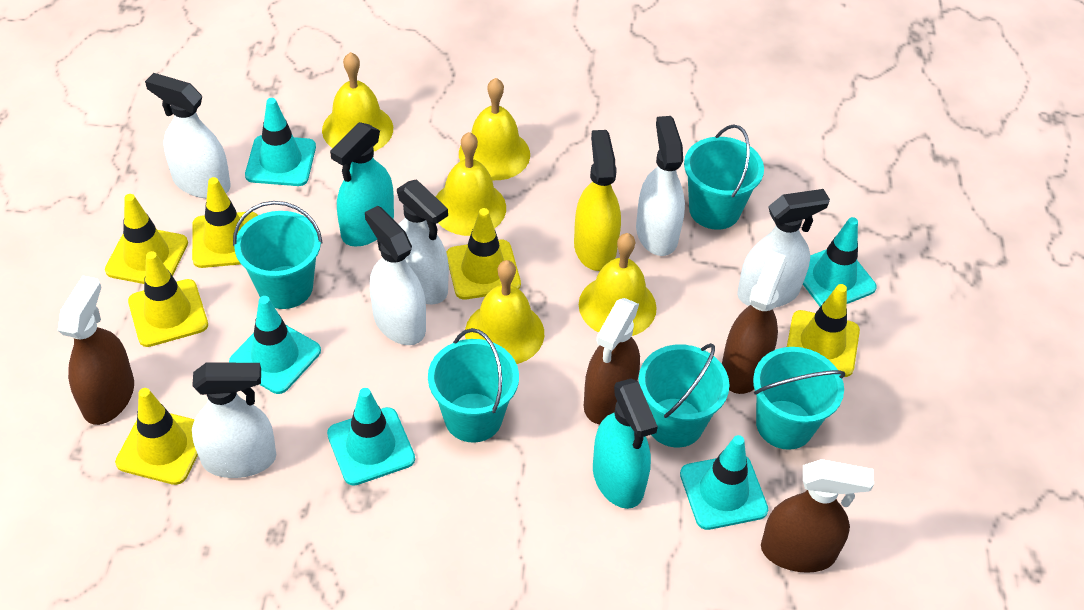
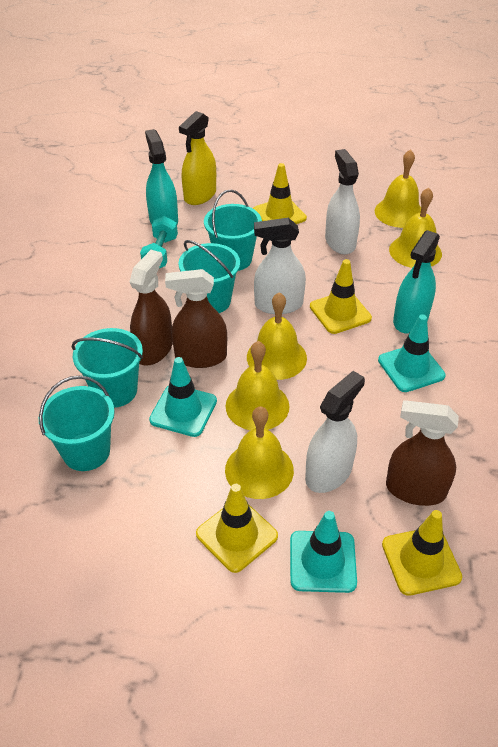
brown spray bottle: [58,275,134,425] [584,298,640,424] [722,251,787,394] [761,459,874,573] = 4 -> [130,250,173,366] [165,269,227,368] [386,400,459,506] = 3
turquoise bucket: [233,201,323,309] [428,328,519,442] [638,343,729,447] [684,124,764,230] [753,347,845,450] = 5 -> [39,376,115,471] [72,328,143,408] [178,240,240,313] [204,190,262,271] = 4
turquoise dumbbell: none = 0 -> [140,216,178,268] = 1
turquoise traffic cone: [229,296,321,394] [245,98,316,186] [327,388,415,486] [680,435,768,530] [803,217,877,307] = 5 -> [149,357,217,437] [290,511,357,593] [378,314,446,392] = 3
white spray bottle: [145,73,231,198] [192,362,276,478] [365,206,426,345] [397,179,449,304] [636,116,685,256] [737,189,830,308] = 6 -> [254,218,306,314] [305,371,365,493] [325,149,360,254] = 3
yellow traffic cone: [105,194,188,284] [115,388,198,485] [128,251,208,347] [192,177,258,268] [446,208,521,299] [787,284,860,377] = 6 -> [196,484,278,573] [253,163,307,224] [310,259,372,334] [382,510,462,596] = 4

